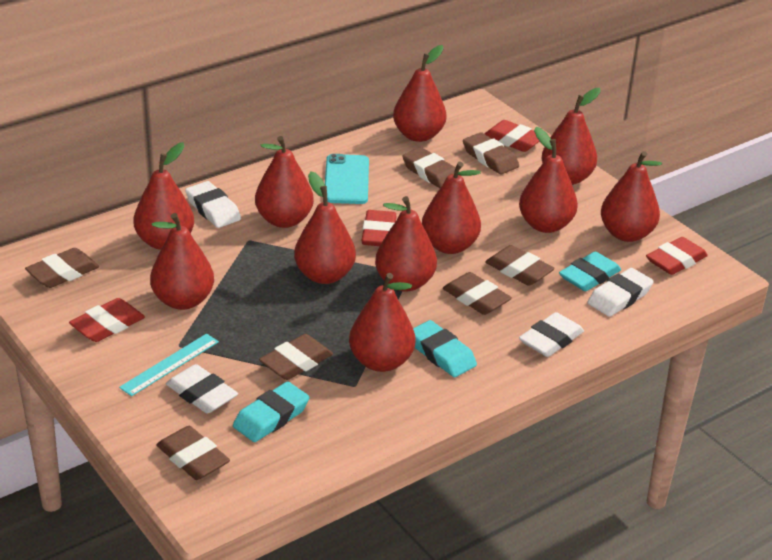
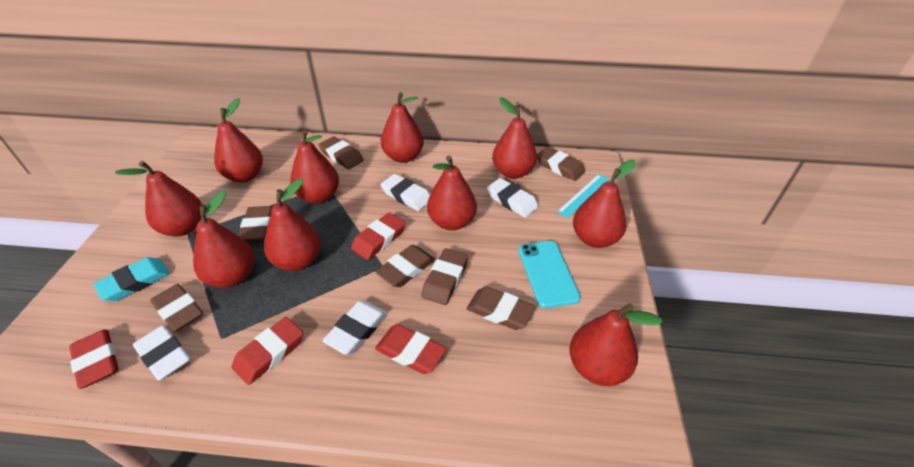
red pear: [134,142,194,250] [150,213,214,310] [255,136,314,228] [294,171,356,284] [349,273,416,372] [375,196,437,291] [393,45,447,142] [422,162,481,254] [519,127,578,233] [542,88,601,185] [601,151,662,242] = 11 -> [115,161,202,237] [193,190,255,288] [214,98,263,182] [264,178,321,271] [290,130,339,204] [381,92,424,163] [427,155,477,230] [492,97,537,179] [570,303,663,386] [573,160,636,248] = 10
turquoise eraser: [233,382,310,442] [413,320,477,377] [559,251,621,291] = 3 -> [93,257,170,301] = 1

